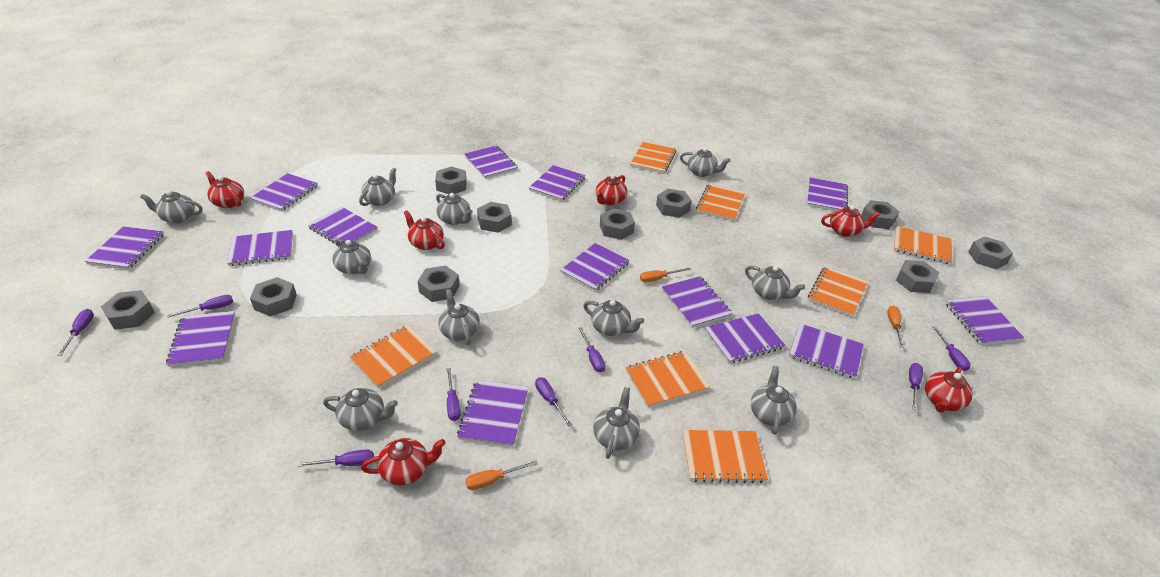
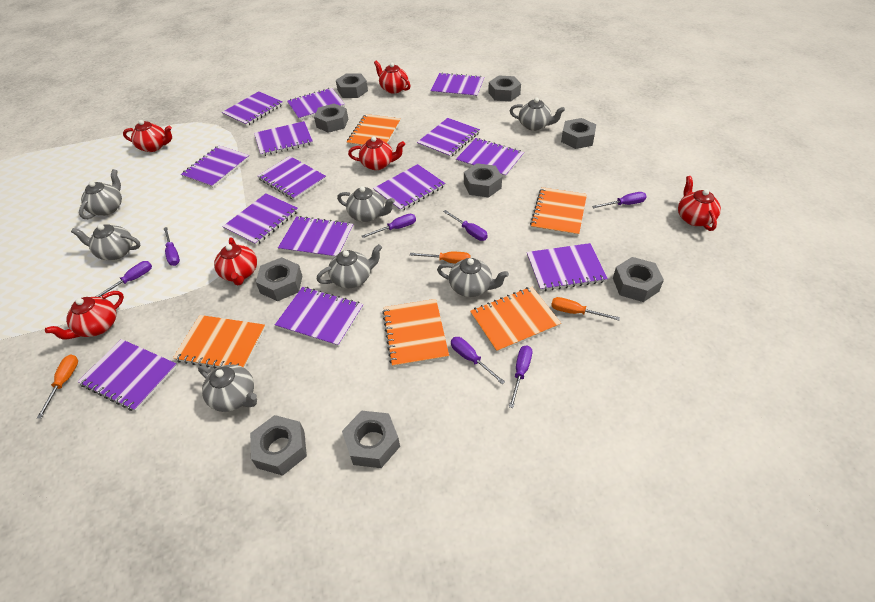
grey nut: [101,290,155,330] [250,277,297,317] [417,265,460,302] [435,166,467,195] [477,202,512,233] [600,208,635,240] [656,189,692,218] [861,200,899,229] [896,260,939,293] [968,236,1013,269] = 10 -> [250,415,307,476] [256,257,302,301] [314,104,348,133] [336,73,368,98] [342,411,400,468] [464,163,502,198] [488,75,521,101] [561,118,596,149] [613,257,664,302] = 9
grey teapot: [140,190,203,223] [323,388,398,431] [332,239,371,274] [359,167,396,206] [436,193,473,225] [439,289,480,345] [583,300,644,336] [593,387,640,459] [680,148,730,177] [745,266,805,300] [751,366,797,435] = 11 -> [71,224,141,260] [79,169,122,219] [198,365,257,412] [316,244,382,288] [337,186,395,222] [437,258,509,297] [510,98,565,131] = 7
orange notebook: [350,325,437,388] [626,351,710,408] [630,142,676,174] [683,430,768,483] [696,184,745,221] [808,266,868,317] [894,226,953,265] = 7 -> [173,315,266,369] [347,114,401,147] [382,299,449,368] [470,287,561,353] [530,187,587,236] = 5
purple screwdriver: [57,309,94,356] [167,295,233,318] [297,450,374,467] [447,368,461,421] [535,377,572,426] [578,327,605,372] [909,363,923,411] [932,326,971,371] = 8 -> [95,261,152,297] [164,227,180,266] [362,214,416,238] [443,210,488,241] [451,337,505,384] [509,345,532,408] [592,192,647,208] = 7

